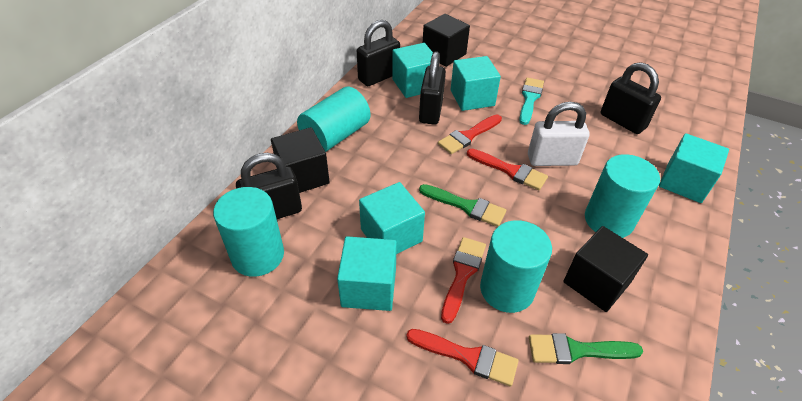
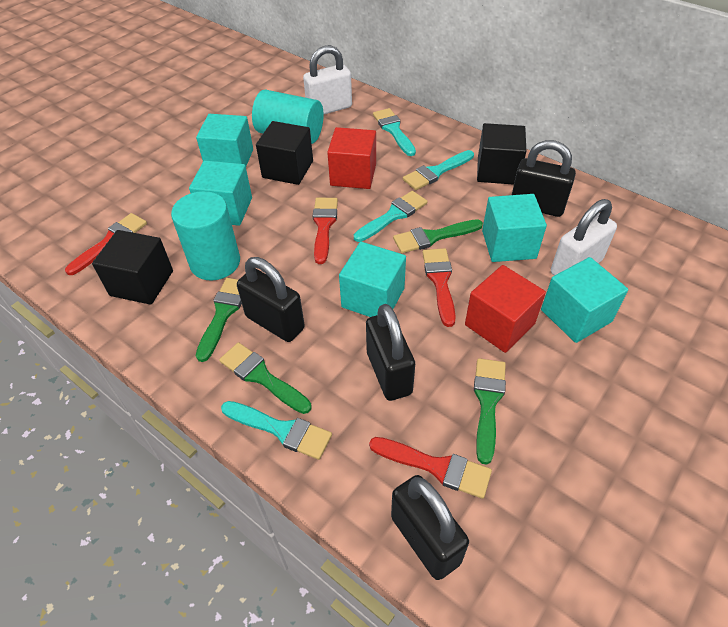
green brush: [419,184,506,227] [529,333,643,364] = 2 -> [196,278,242,362] [219,342,312,414] [393,219,483,253] [474,358,506,465] = 4
red cube: none = 0 -> [327,127,376,189] [465,265,546,353] = 2
turquoise brush: [519,78,544,125] = 1 -> [221,401,332,460] [354,191,428,242] [373,108,416,156] [403,150,474,190] = 4
turquoise cylinder: [213,187,284,277] [297,87,371,152] [480,220,552,313] [585,154,660,238] = 4 -> [171,191,240,281] [252,90,324,144] = 2
white padlock: [528,102,589,166] = 1 -> [303,45,352,114] [551,199,617,276] = 2

